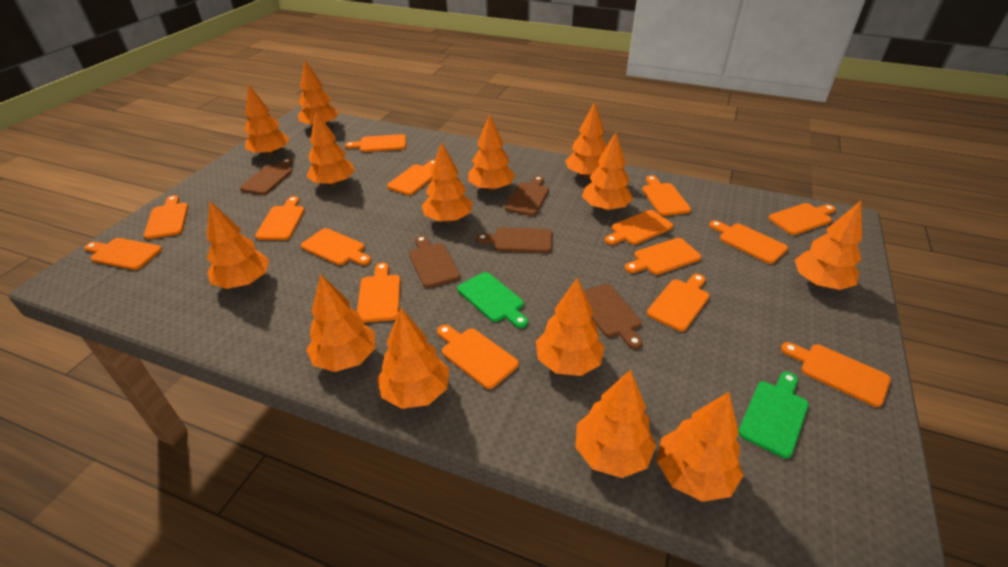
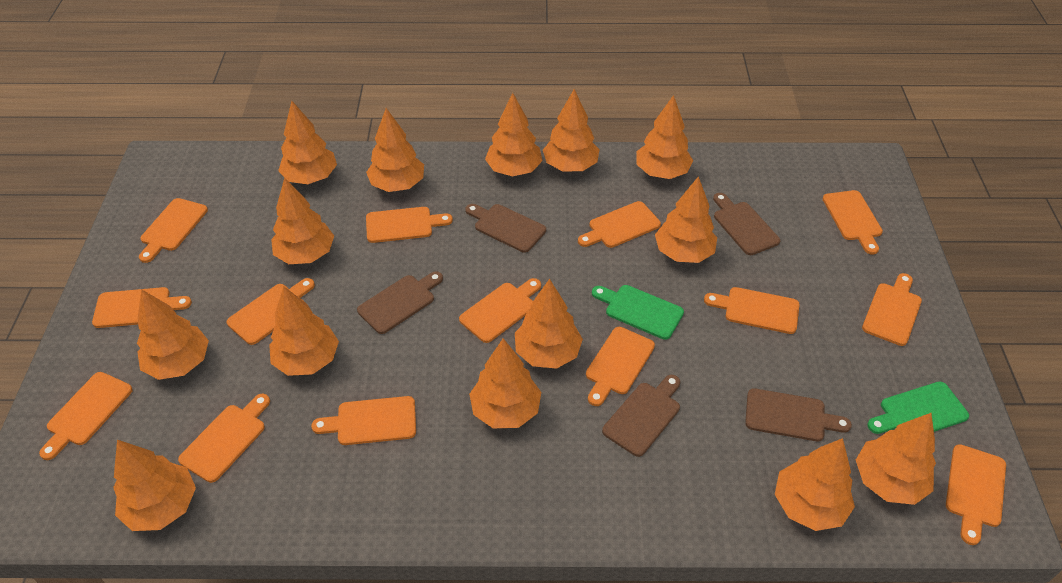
orange cutting board: [84,238,162,270] [144,195,188,239] [255,196,305,240] [301,228,371,265] [345,134,406,152] [357,262,401,323] [387,160,435,195] [437,325,519,389] [605,210,673,245] [625,238,701,275] [642,175,691,216] [647,274,709,332] [709,220,788,264] [768,203,836,235] [781,342,891,407] = 15 -> [39,372,133,460] [92,287,192,328] [139,198,208,263] [178,394,270,483] [227,278,315,345] [311,396,416,445] [366,207,453,243] [459,278,541,343] [578,201,661,248] [586,327,655,406] [704,287,800,334] [823,190,883,254] [862,273,922,346] [946,444,1006,545] = 14

